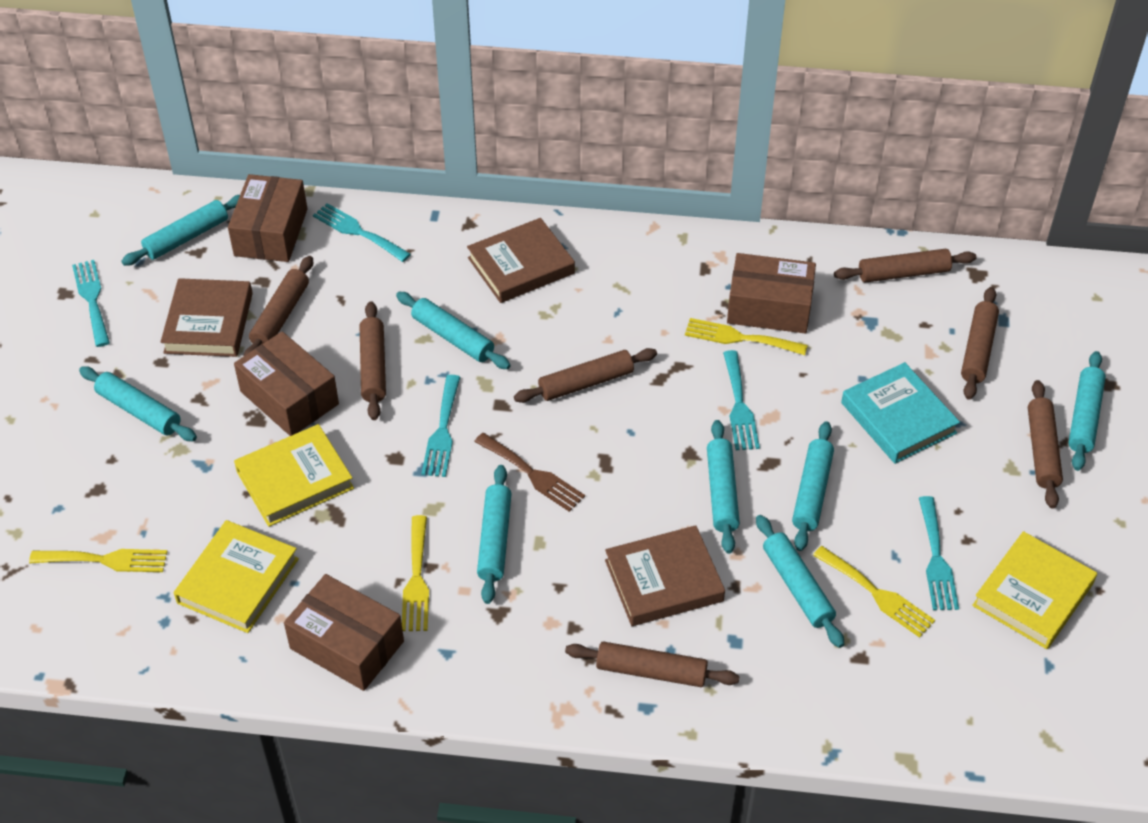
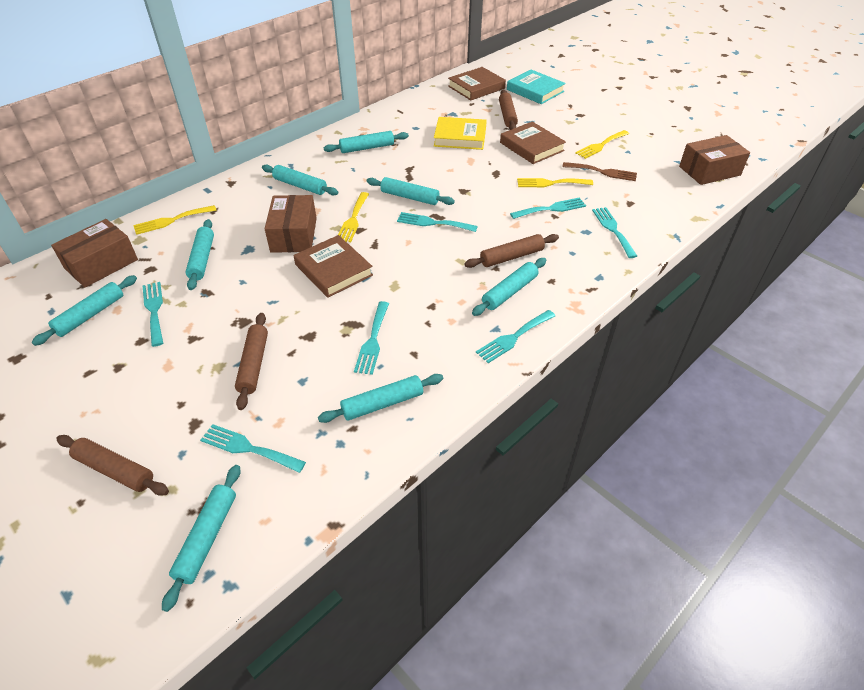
brown box: [228,174,307,262] [234,331,339,436] [284,574,404,691] [727,253,816,334] = 4 -> [51,219,138,288] [265,195,317,253] [679,135,750,185] = 3
brown rolling pin: [244,256,313,356] [360,301,386,420] [514,348,657,403] [565,641,740,687] [834,249,976,283] [961,287,999,400] [1028,380,1063,509] = 7 -> [56,435,169,496] [235,313,268,410] [464,234,559,268] [499,90,518,130] = 4
turquoise fork: [72,260,110,347] [313,203,411,262] [421,375,460,477] [723,350,760,450] [919,496,959,610] = 5 -> [143,282,163,347] [200,424,306,473] [354,301,389,375] [397,212,478,232] [476,310,555,363] [510,197,586,219] [592,207,637,258] = 7
yellow book: [174,520,299,633] [234,424,354,527] [972,531,1097,649] = 3 -> [434,117,487,150] = 1

